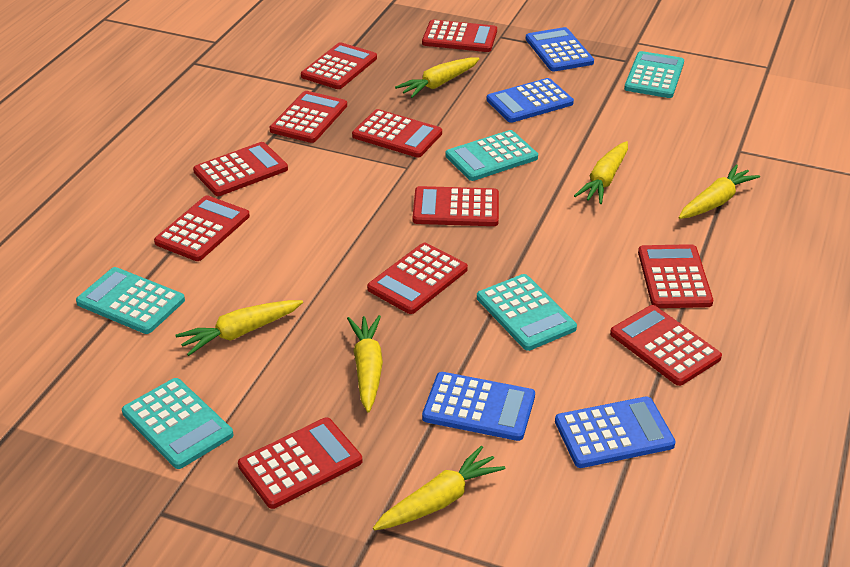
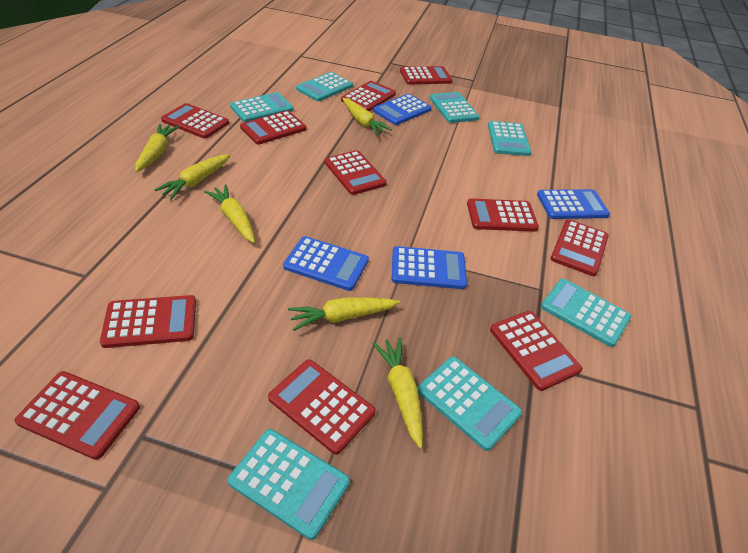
turquoise calculator: [76,267,185,334] [122,378,233,469] [445,130,538,181] [477,274,577,351] [624,51,684,98] = 5 -> [227,429,350,540] [230,92,294,122] [296,72,353,101] [417,357,522,451] [430,92,479,123] [488,121,531,156] [541,279,631,347] = 7

